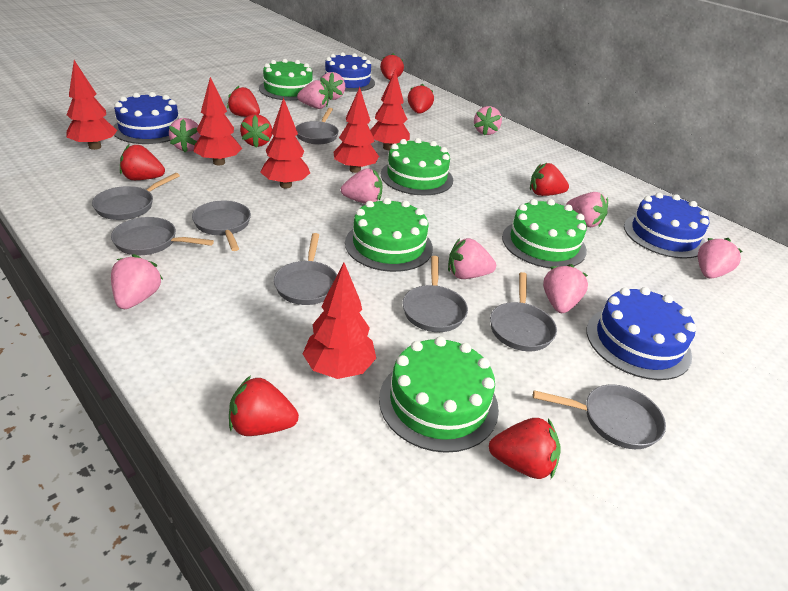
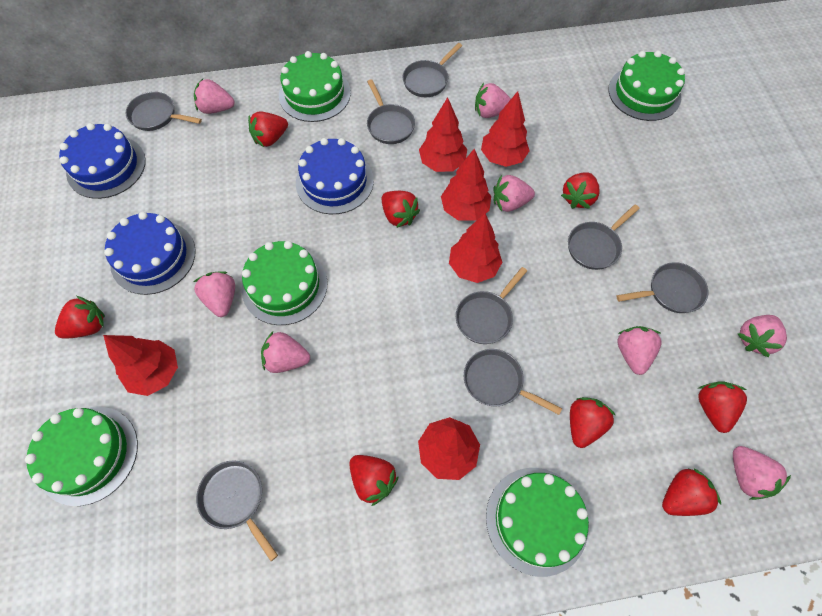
blue cake: [113,92,179,144] [321,52,375,92] [587,287,696,380] [624,192,709,259] = 4 -> [59,123,146,199] [104,212,196,295] [296,138,374,214] = 3
pink strawberry: [111,254,163,309] [169,118,201,153] [297,80,329,109] [320,72,345,100] [341,168,383,204] [448,238,496,279] [474,106,502,136] [543,264,588,313] [566,192,608,227] [698,238,743,279] = 10 -> [194,79,234,114] [194,272,235,317] [261,331,310,373] [475,83,511,118] [493,175,535,212] [617,326,662,375] [733,446,791,500] [738,315,787,357] = 8

